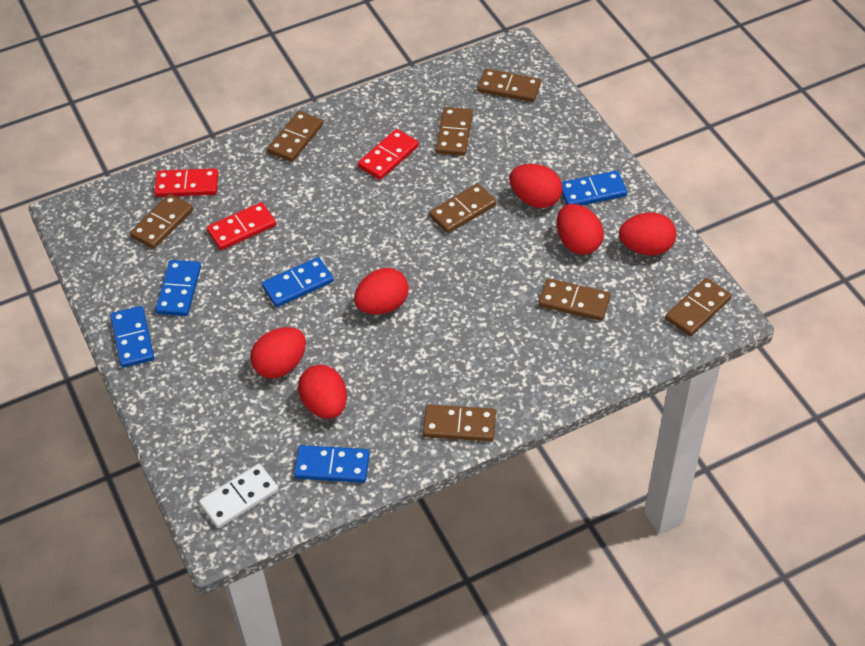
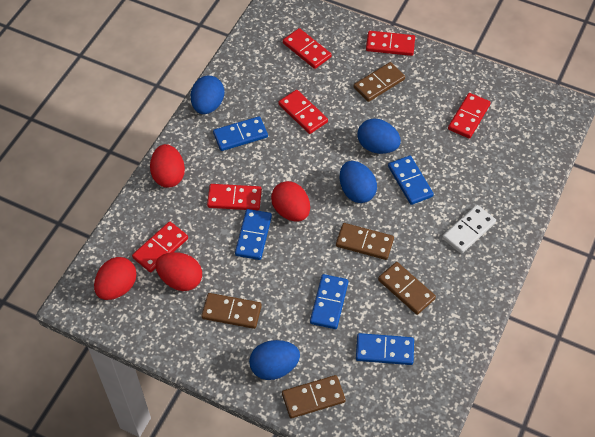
blue egg: none = 0 -> [191,75,224,114] [249,340,300,380] [340,161,377,203] [358,118,401,154] = 4
brown domino: [130,194,193,249] [267,111,323,162] [423,405,496,441] [429,183,497,233] [436,107,473,156] [478,69,541,102] [539,278,610,321] [665,278,732,336] = 8 -> [201,293,262,329] [282,375,346,418] [336,223,394,260] [354,62,405,102] [378,262,436,315] = 5
red domino: [154,168,218,197] [207,202,276,250] [358,129,419,180] = 3 -> [132,222,188,272] [207,184,262,211] [279,90,328,134] [283,28,331,69] [366,31,415,56] [448,93,491,139] = 6
red egg: [250,327,306,379] [298,365,347,419] [354,268,409,315] [509,164,562,208] [557,204,604,255] [619,212,676,255] = 6 -> [94,257,137,300] [150,144,185,188] [156,252,202,291] [271,181,310,222] = 4

